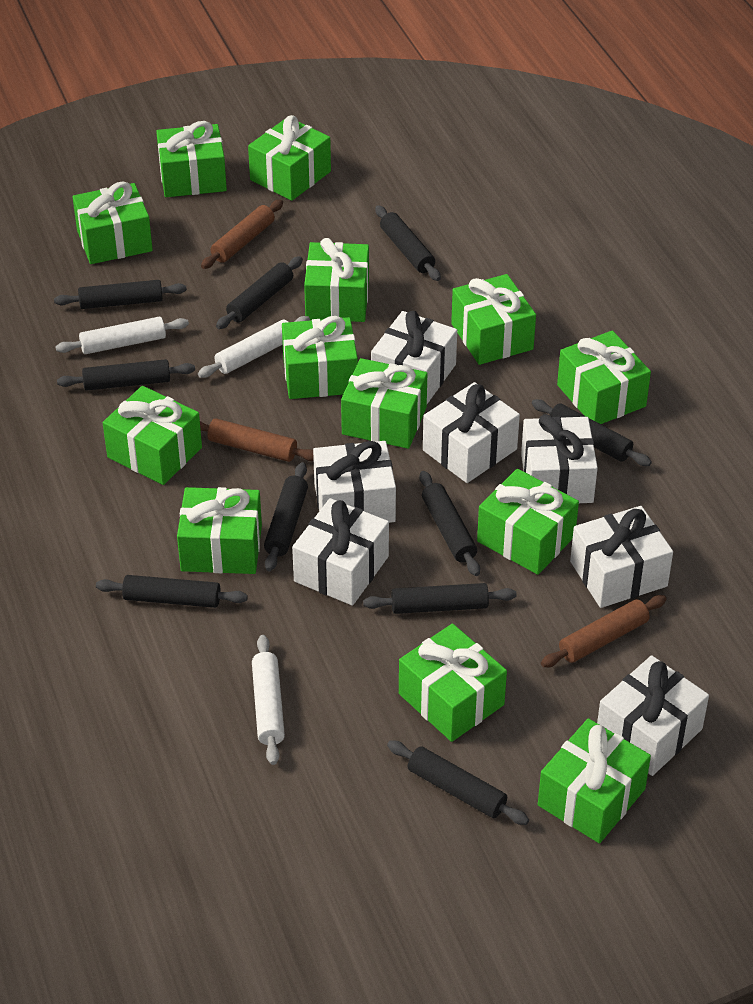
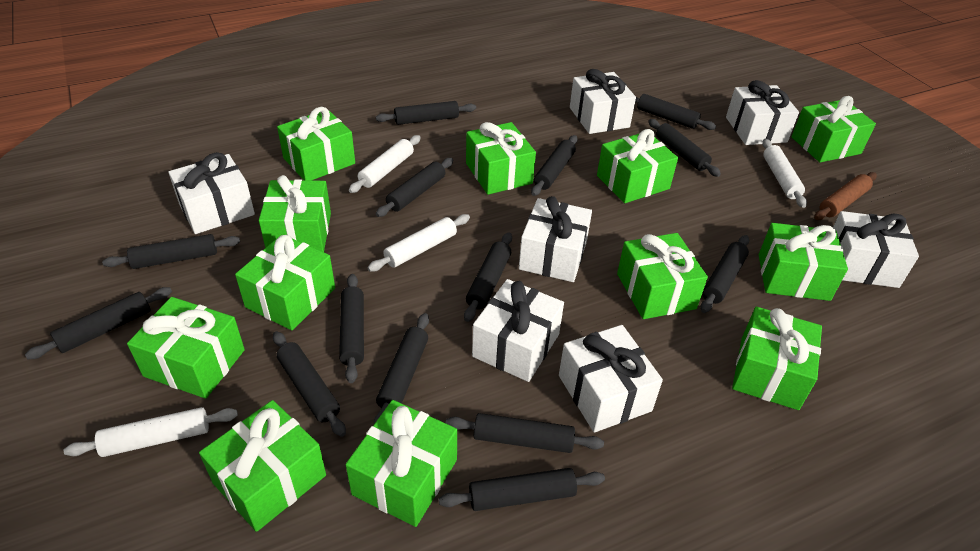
black rolling pin: [54,280,187,309] [57,359,195,391] [96,575,248,608] [216,256,303,329] [264,462,308,571] [363,583,516,614] [375,205,441,281] [387,740,529,825] [419,471,480,576] [532,399,652,466] = 10 -> [25,287,172,359] [102,234,240,269] [273,331,346,437] [339,274,364,383] [374,313,429,424] [376,101,476,125] [376,158,453,217] [439,468,605,511] [446,413,604,453] [464,232,512,322] [531,135,578,196] [635,94,716,130] [648,119,721,177] [701,235,749,313] = 14
brown rolling pin: [200,418,314,462] [201,199,283,269] [541,595,667,667] = 3 -> [814,172,877,220] = 1
green gift: [72,181,153,264] [103,386,202,485] [156,121,227,197] [177,487,262,574] [248,115,331,201] [282,316,358,399] [304,238,369,322] [341,358,427,449] [399,624,507,742] [451,274,536,365] [477,469,579,575] [538,718,651,843] [557,330,651,424] = 13 -> [127,297,245,399] [199,400,326,532] [235,234,335,330] [259,175,331,252] [277,107,355,181] [346,400,457,527] [466,122,536,195] [597,129,678,203] [617,233,708,319] [732,307,822,410] [759,223,848,301] [791,96,876,162] = 12
white rolling pin: [55,317,189,354] [198,316,310,378] [252,635,285,765] = 3 -> [64,407,238,457] [349,135,421,193] [368,214,470,272] [762,139,807,208] = 4

